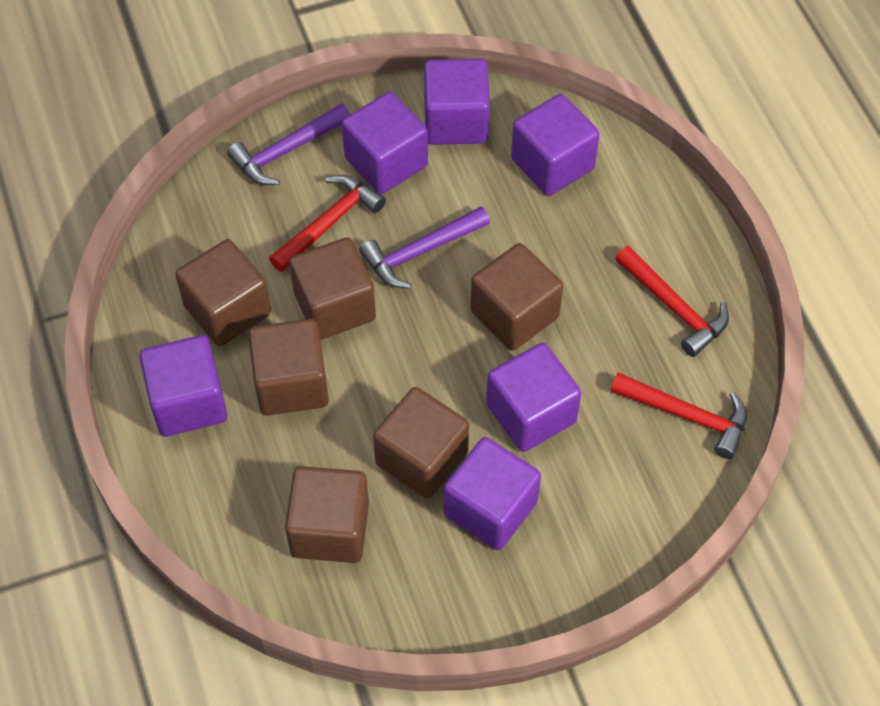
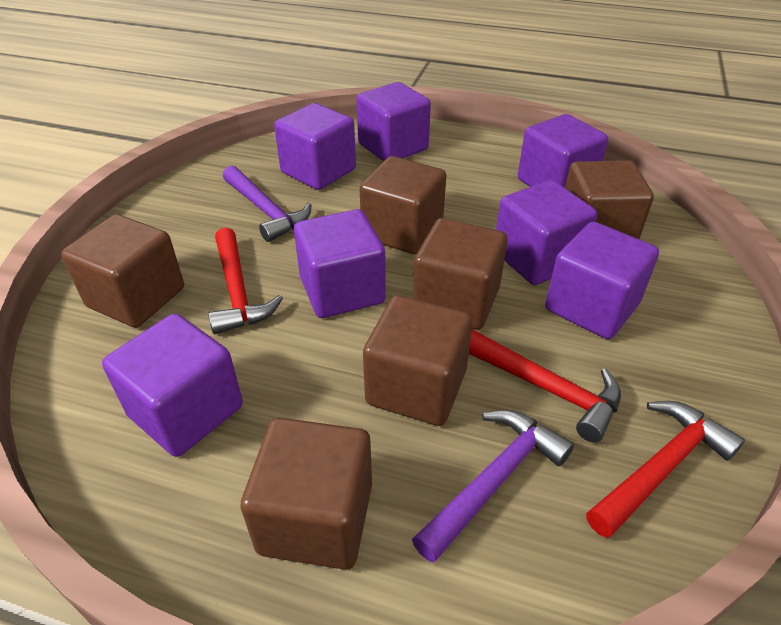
purple cube: [139,335,228,436] [342,92,428,194] [424,59,490,145] [444,437,541,550] [486,343,581,452] [511,94,600,196] = 6 -> [102,313,243,457] [274,103,356,190] [294,209,386,318] [356,82,431,161] [496,180,597,285] [518,114,608,188] [545,222,659,339] = 7

